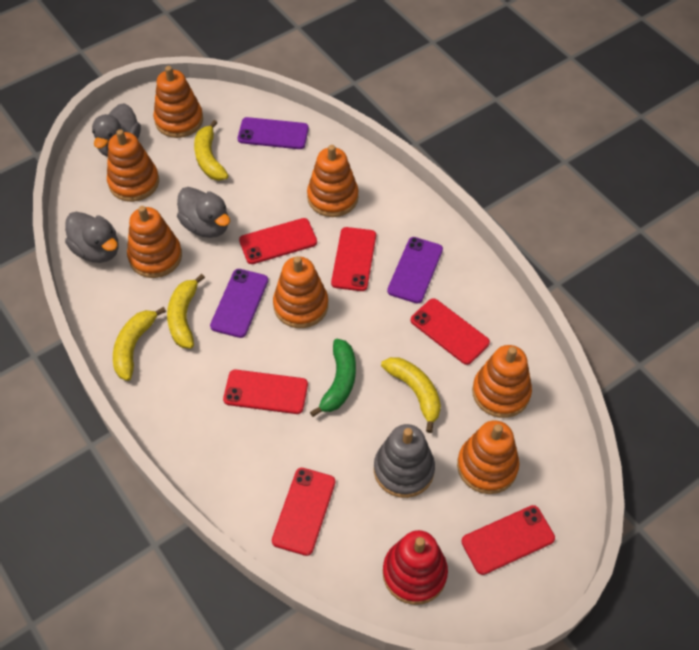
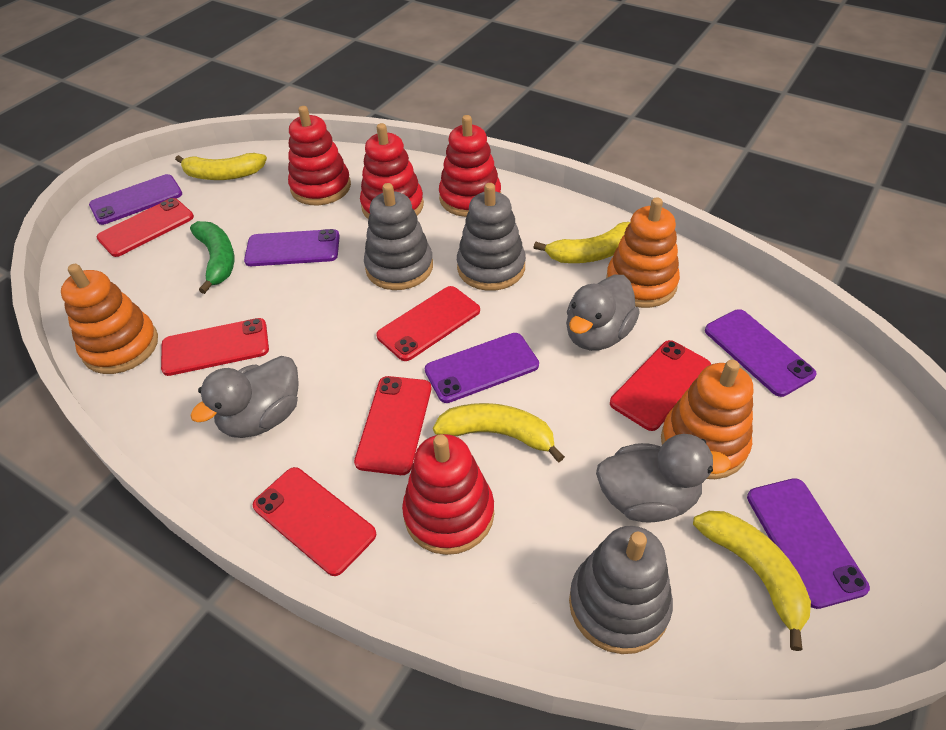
grey stacking toy: [374,424,435,498] = 1 -> [364,183,433,290] [457,183,526,291] [569,526,673,654] = 3
orange stacking toy: [107,129,159,202] [127,206,182,278] [153,66,203,138] [273,256,328,328] [307,145,358,217] [457,420,519,494] [472,345,532,418] = 7 -> [61,264,158,374] [606,197,680,308] [661,360,753,479] = 3
purple phone: [210,269,268,338] [238,117,309,149] [387,237,443,304] = 3 -> [89,174,182,225] [244,229,340,266] [425,333,539,403] [705,309,817,397] [747,478,870,609] = 5
red stacking toy: [383,530,448,605] = 1 -> [288,106,351,205] [360,123,424,219] [402,434,494,555] [439,115,501,217] = 4

